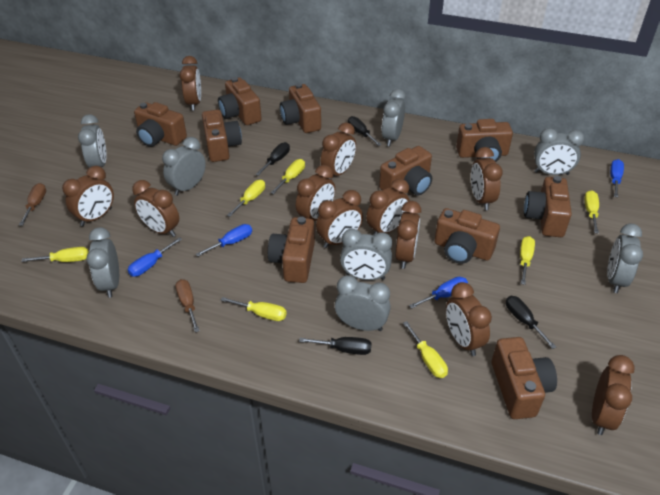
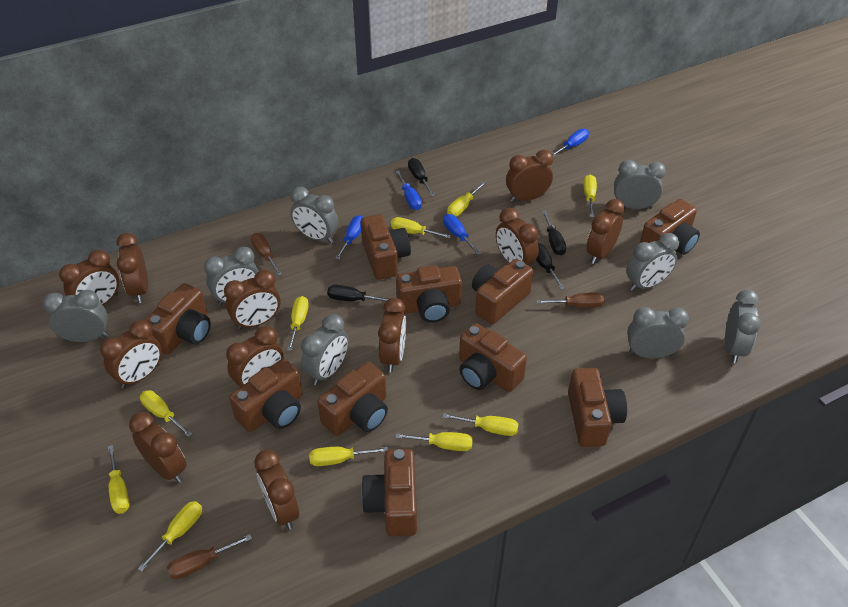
brown screwdriver: [19,183,46,226] [176,279,200,332] = 2 -> [167,534,252,579] [251,233,282,276] [536,292,605,308] = 3
yellow screwdriver: [21,247,89,262] [220,297,287,321] [227,180,265,217] [270,159,305,194] [403,321,448,378] [520,236,535,285] [584,190,599,234] = 7 -> [108,445,130,514] [138,501,202,572] [140,390,192,437] [287,296,309,351] [309,447,388,466] [391,217,451,238] [395,432,473,451] [442,413,518,436] [447,182,486,217] [584,175,597,217] = 10

